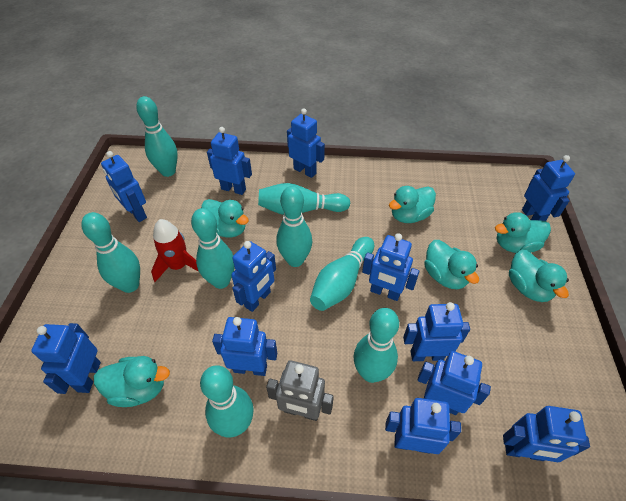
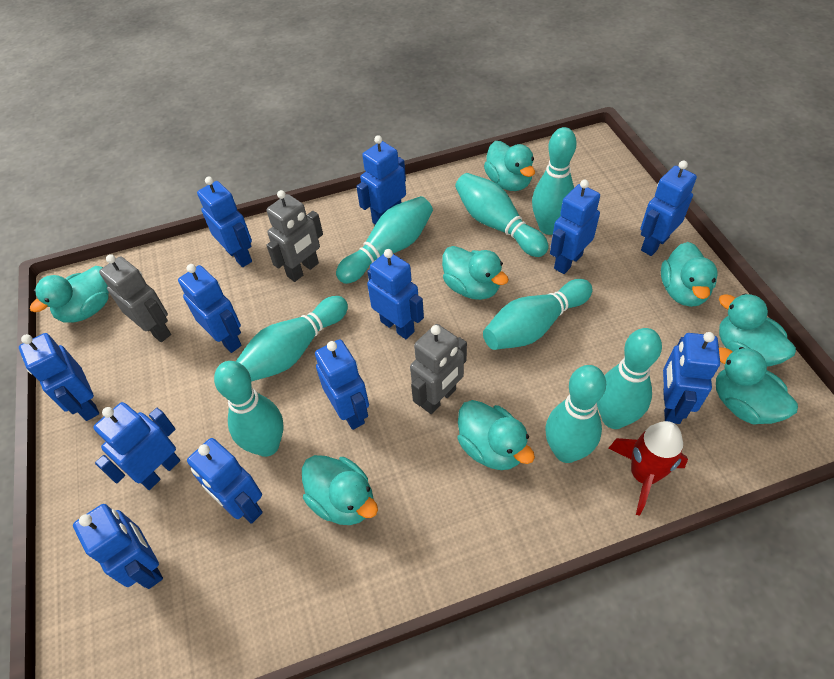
grey robot: [266,360,334,421] = 1 -> [99,254,171,342] [266,190,323,282] [410,324,467,414] = 3
turquoise duck: [94,356,170,407] [201,199,249,238] [389,186,436,223] [424,240,479,289] [495,212,551,253] [509,250,569,302] = 6 -> [30,266,109,323] [302,455,378,525] [442,246,509,300] [457,400,535,470] [484,141,535,191] [661,242,718,307] [716,347,798,424] [719,293,796,367] = 8

